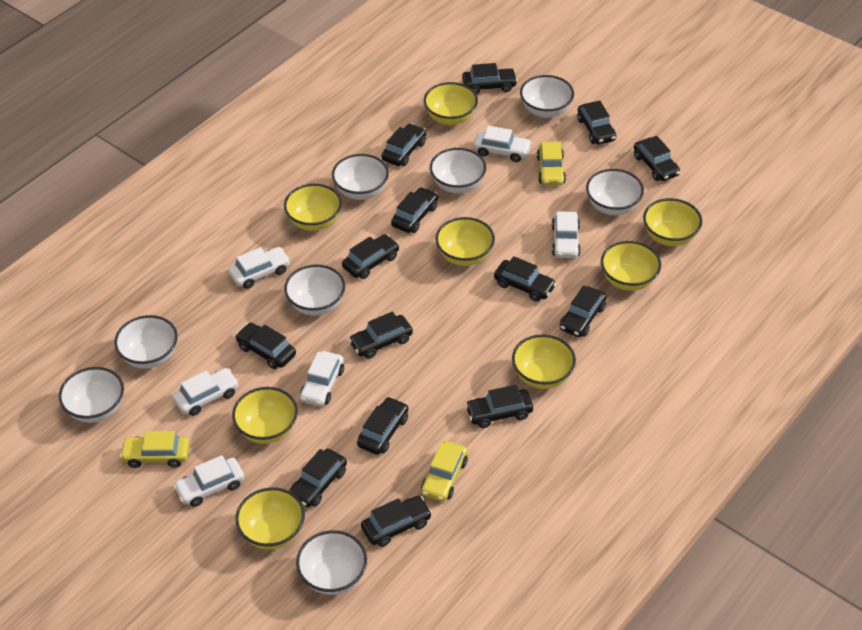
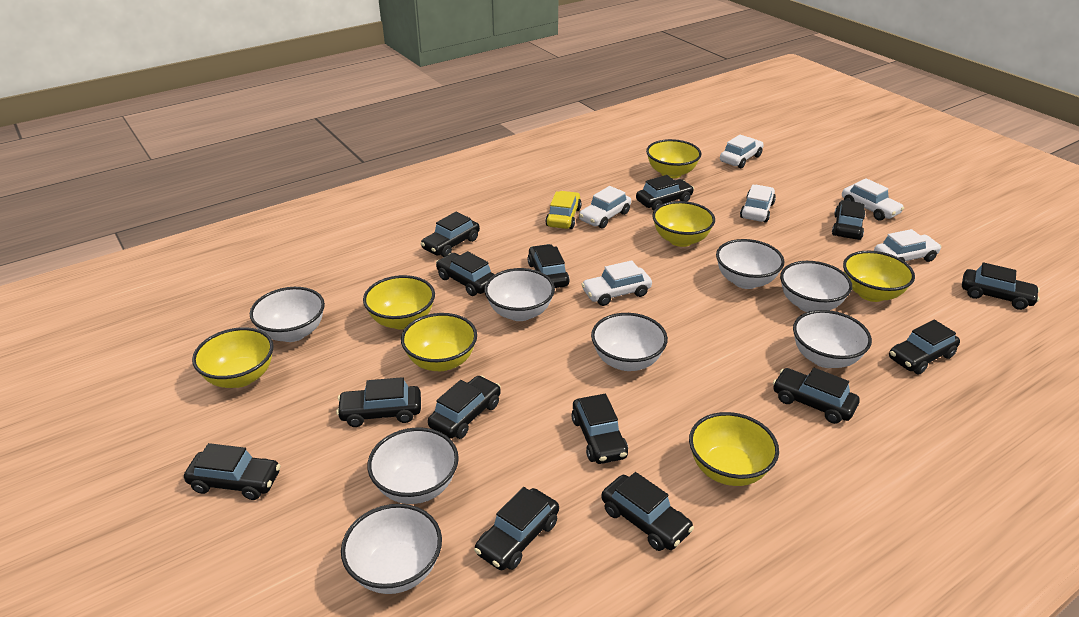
yellow bowl: [232,387,298,444] [235,487,305,550] [284,184,342,231] [424,82,478,125] [435,217,495,266] [512,334,576,389] [601,241,661,291] [643,198,702,246] = 8 -> [192,327,274,388] [363,275,435,329] [401,313,477,371] [646,139,702,178] [652,201,715,247] [689,412,779,486] [843,251,915,302] = 7
yellow car: [120,431,189,468] [421,441,468,502] [537,142,566,185] = 3 -> [545,191,582,229] = 1

